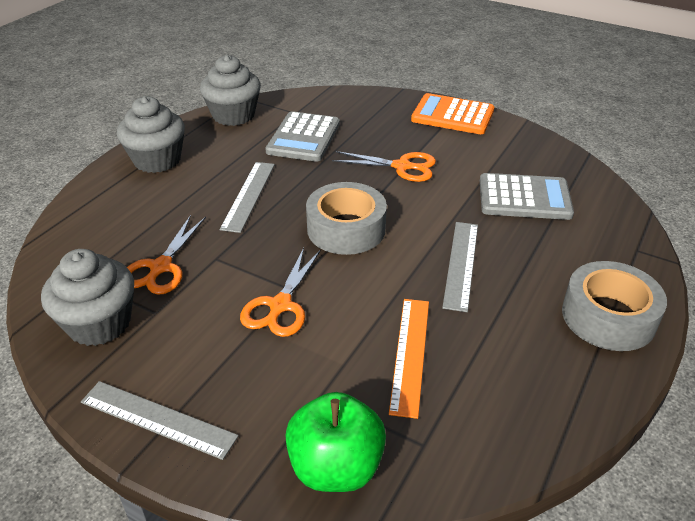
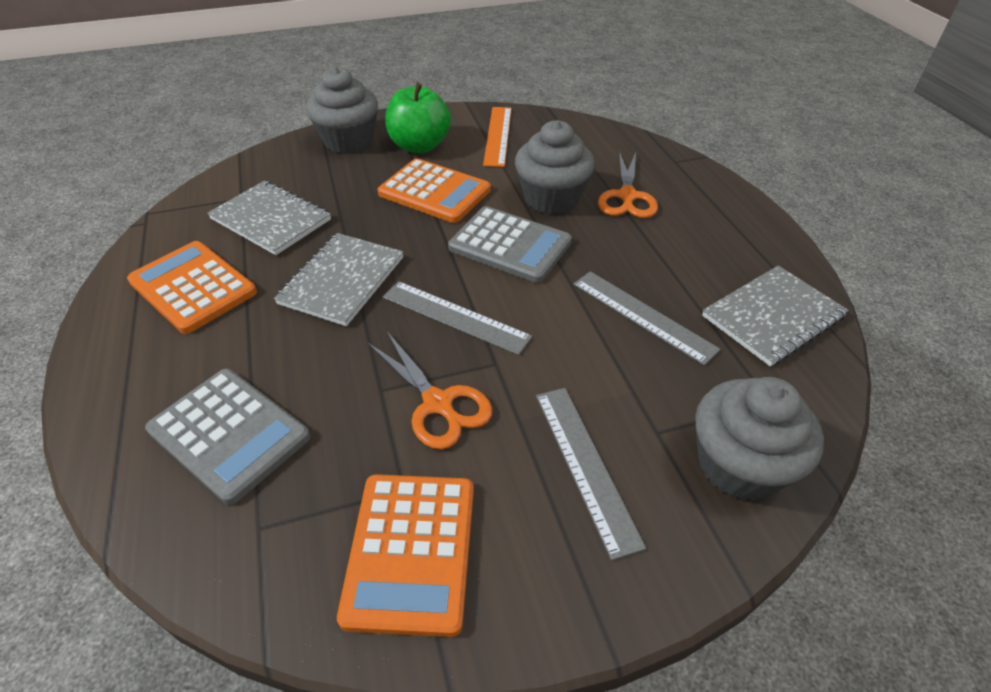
grey notebook: none = 0 -> [207,181,331,255] [274,233,403,326] [702,265,849,366] = 3
grey tape: [306,182,387,255] [562,261,667,351] = 2 -> none = 0
orange calculator: [411,93,495,134] = 1 -> [127,241,257,334] [337,474,474,637] [378,158,491,223] = 3
orange scissors: [127,215,206,294] [240,248,321,337] [332,151,436,182] = 3 -> [368,332,493,450] [598,152,658,218] = 2

